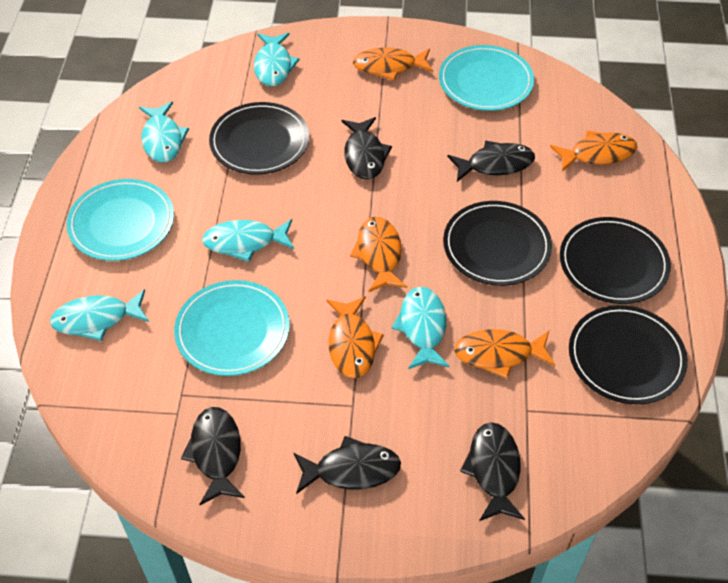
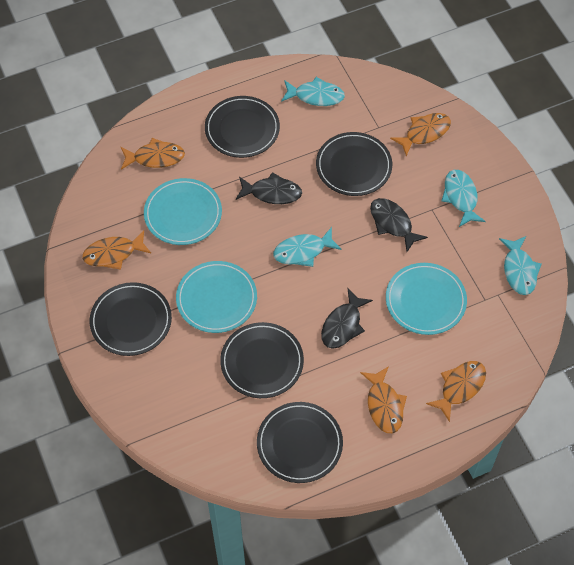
black fish: [181,407,245,505] [294,436,401,494] [342,117,392,180] [447,140,535,182] [460,422,525,521] = 5 -> [236,172,302,204] [321,289,373,349] [370,198,428,252] = 3
black plate: [209,102,309,174] [443,201,552,286] [560,217,671,304] [569,305,688,405] = 4 -> [90,282,172,356] [205,96,280,158] [220,322,304,398] [257,402,343,483] [316,132,392,196] = 5
turquoise fish: [50,289,149,341] [139,102,189,163] [202,219,294,262] [254,33,300,86] [392,287,450,369] = 5 -> [273,227,342,267] [281,77,345,106] [442,170,486,227] [499,236,542,295] = 4

